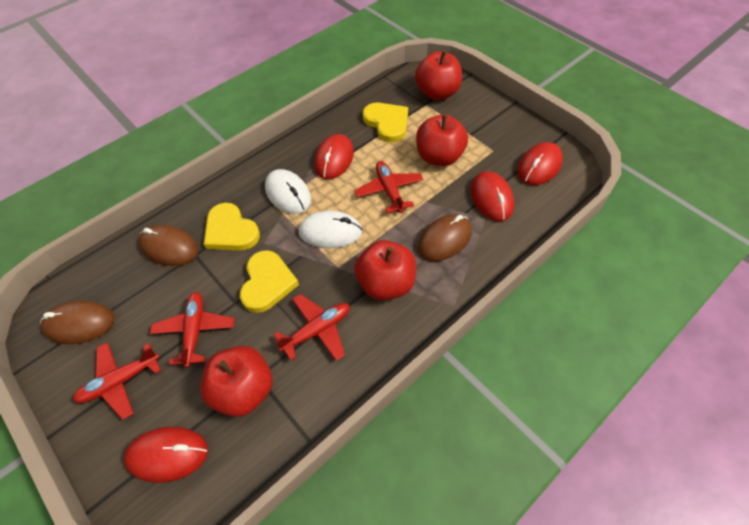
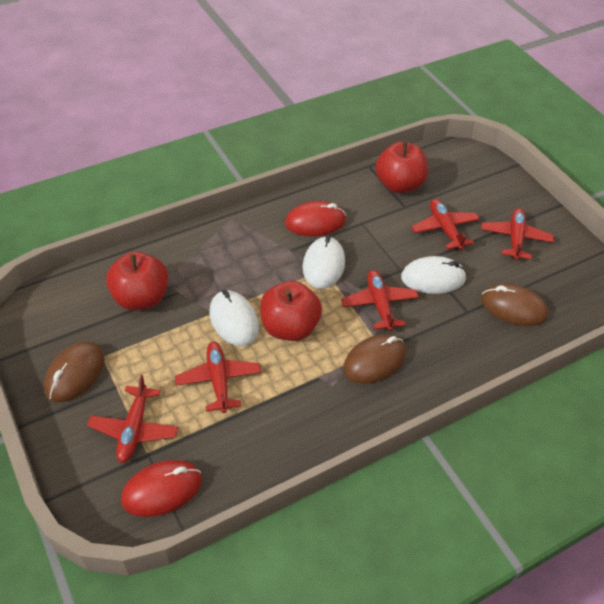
red apple: [200,346,273,417] [355,240,416,300] [415,51,462,100] [416,114,468,166] = 4 -> [106,251,168,310] [260,281,322,341] [375,141,428,193] = 3
red mouse: [124,427,208,483] [314,134,354,179] [471,171,514,221] [517,142,563,185] = 4 -> [121,460,202,517] [285,201,346,236] = 2
red plane: [73,343,161,420] [150,292,235,368] [274,294,350,361] [355,161,423,213] = 4 -> [87,375,178,463] [175,342,261,413] [341,270,419,331] [411,199,480,250] [481,208,554,260] = 5
white mouse: [265,169,311,214] [299,211,362,248] = 2 -> [209,290,259,346] [303,235,345,289] [401,256,467,294] = 3
yellow heart: [204,203,260,251] [240,250,299,313] [363,103,408,142] = 3 -> none = 0

